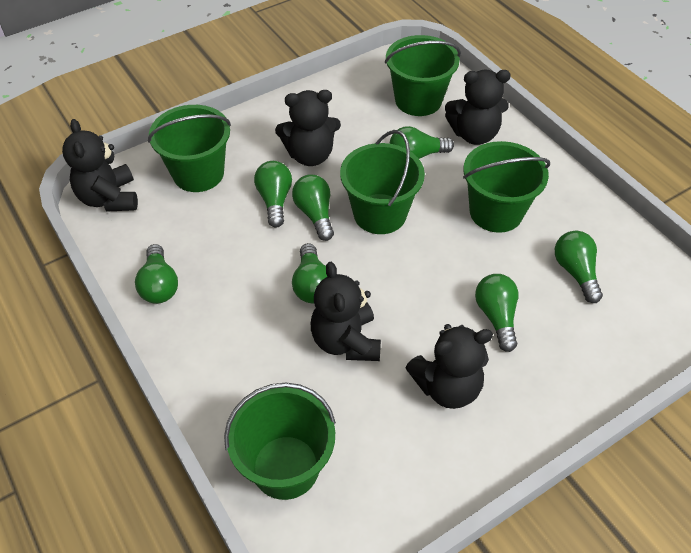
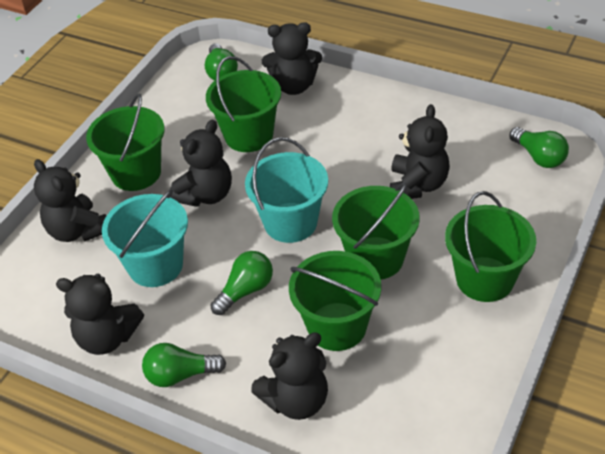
black teddy bear: [62,119,138,212] [275,90,341,166] [311,262,381,361] [406,324,493,409] [445,70,511,145] = 5 -> [34,159,106,242] [56,274,144,355] [170,120,232,207] [251,332,328,420] [262,22,322,95] [390,104,450,199] = 6
green light bulb: [135,244,178,304] [254,161,292,228] [292,174,334,241] [292,243,328,303] [390,126,454,159] [475,274,519,352] [555,231,603,303] = 7 -> [142,343,226,387] [205,44,238,81] [210,251,273,315] [509,127,569,168] = 4
turquoise bucket: none = 0 -> [102,189,188,287] [245,137,328,243] = 2

